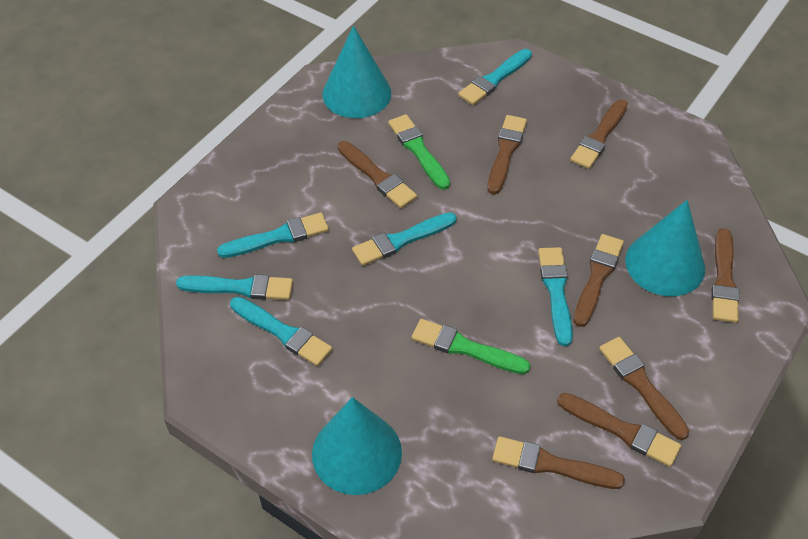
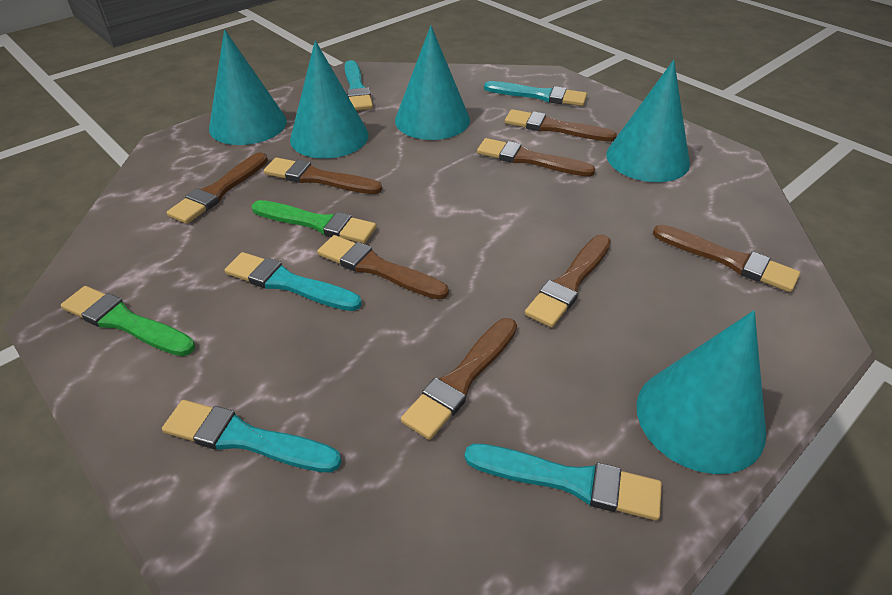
turquoise brush: [176,274,293,300] [217,213,329,258] [230,297,332,366] [352,212,457,266] [458,49,532,105] [538,247,573,346] = 6 -> [162,400,342,473] [225,252,362,311] [345,60,373,111] [465,444,662,521] [484,81,587,106] = 5
turquoise cone: [312,397,402,495] [323,26,391,118] [625,200,705,296] = 3 -> [209,29,287,145] [290,40,369,159] [395,25,470,140] [606,60,690,182] [637,310,766,474] = 5

